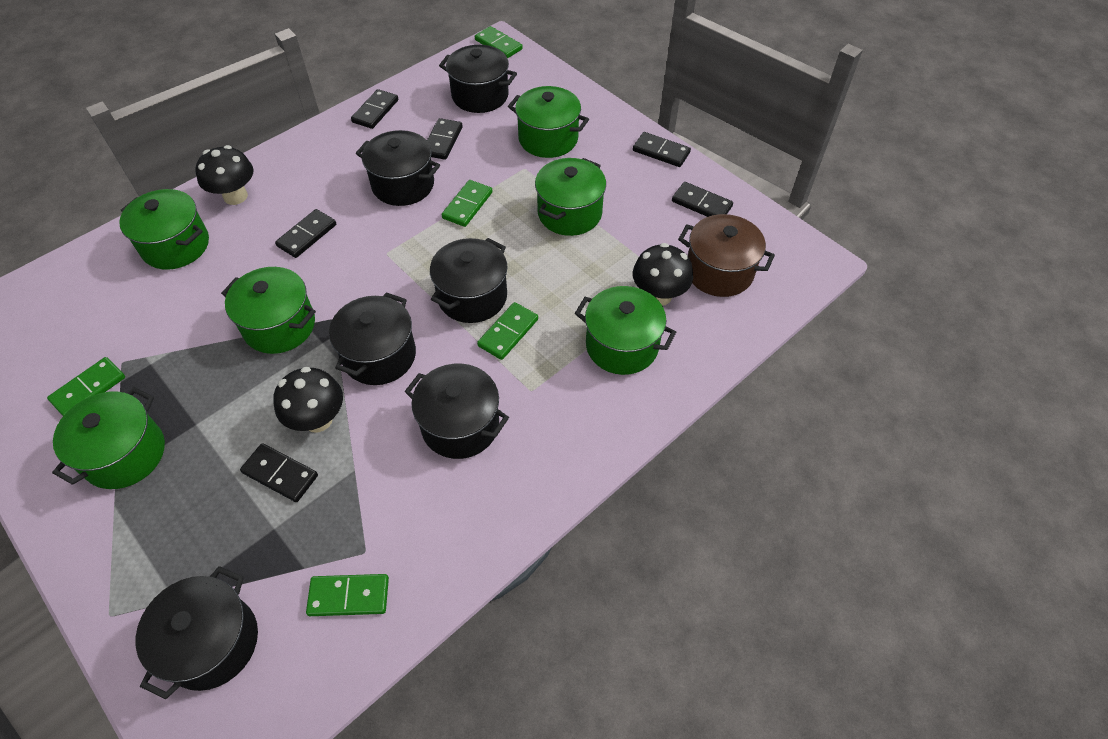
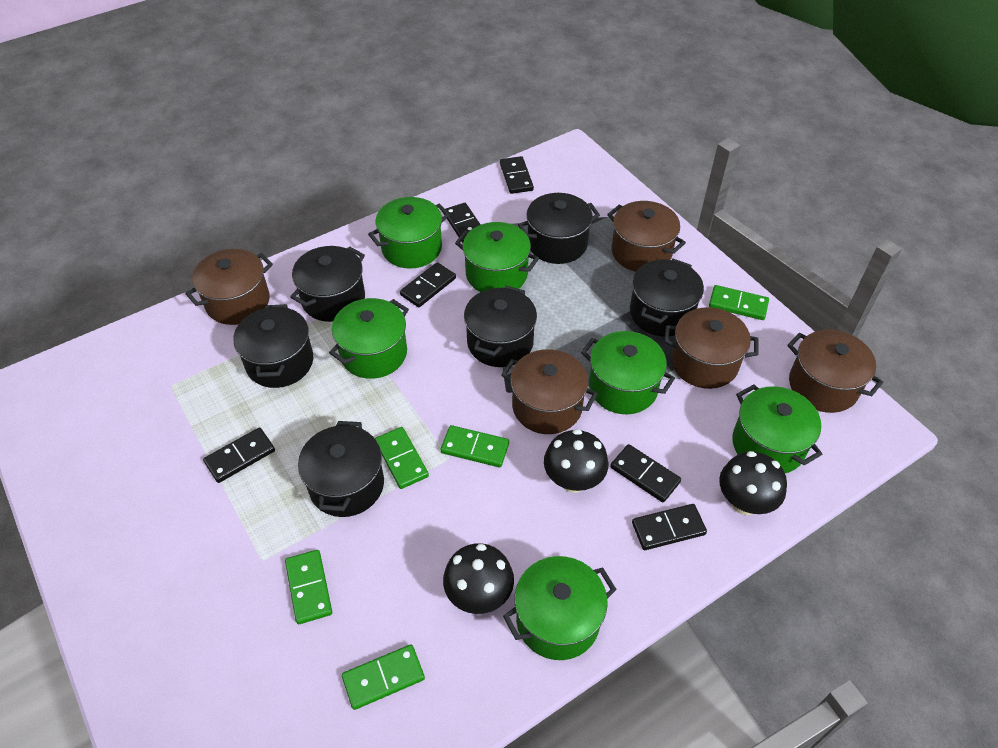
brown pot: [678,214,775,297] = 1 -> [185,249,273,325] [501,349,598,434] [607,201,686,272] [664,307,759,389] [787,329,883,413] = 5

